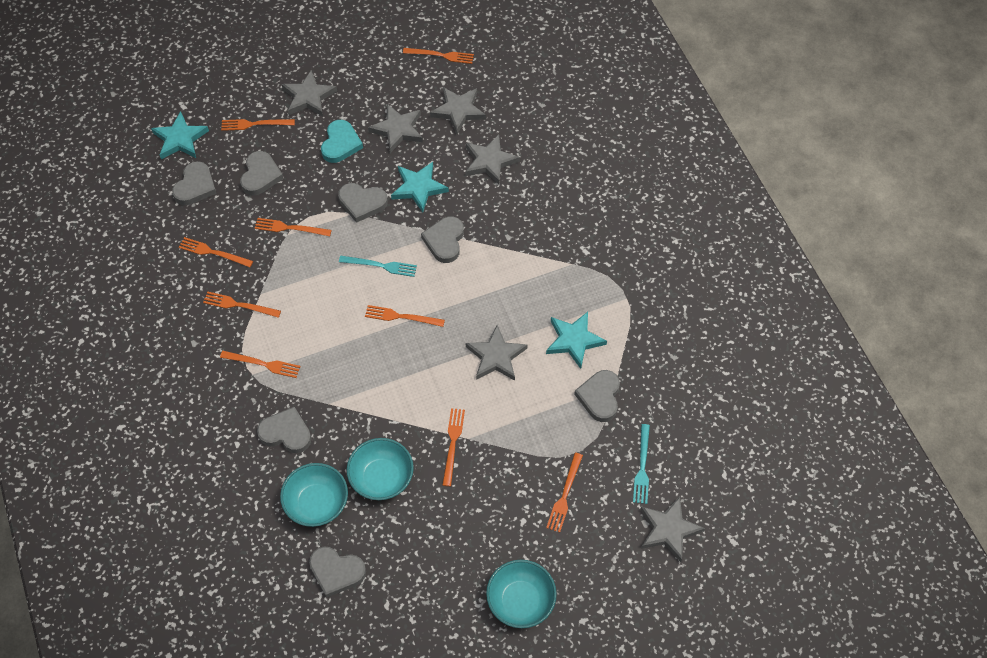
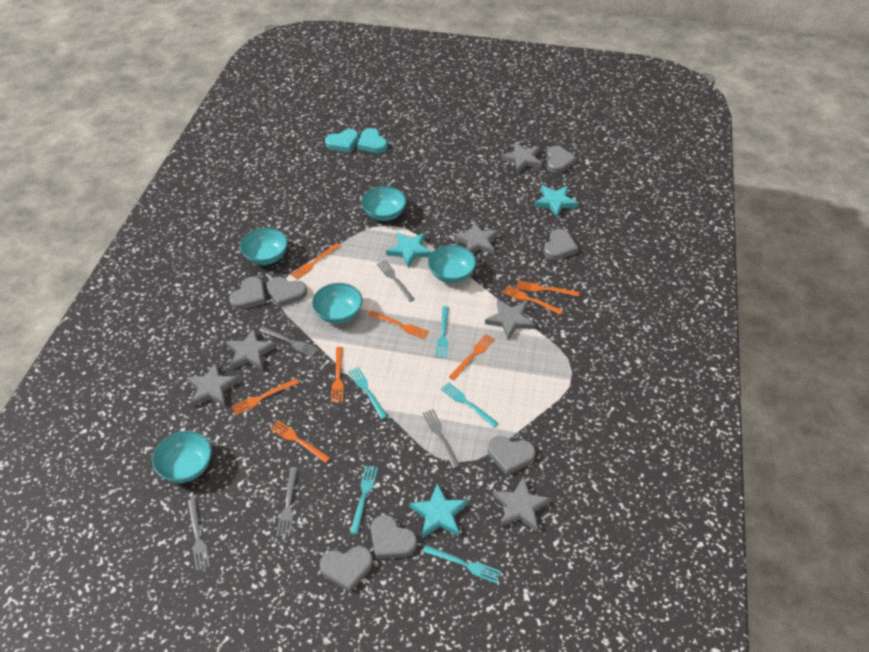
grey fork: none = 0 -> [188,499,210,571] [259,326,319,357] [277,467,298,537] [377,260,415,302] [423,409,460,469] = 5
orange fork: [179,237,253,267] [203,292,281,318] [220,351,301,378] [221,119,295,131] [255,218,331,236] [365,305,445,327] [403,48,474,64] [443,408,465,487] [546,453,583,533] = 9 -> [231,379,299,415] [270,420,330,463] [291,243,341,280] [331,347,344,403] [368,311,429,339] [449,334,495,380] [503,286,563,315] [516,281,580,297] = 8
turquoise bowl: [280,463,348,527] [347,438,414,500] [486,560,557,628] = 3 -> [152,431,212,483] [240,228,288,265] [312,283,363,324] [361,186,406,221] [428,245,476,283] = 5
turquoise fork: [339,256,417,277] [633,424,650,504] = 2 -> [348,367,388,419] [350,466,378,534] [422,545,501,584] [436,306,449,358] [441,382,498,427] = 5
turquoise heart: [321,120,363,163] = 1 -> [325,129,359,152] [357,128,388,153] = 2

